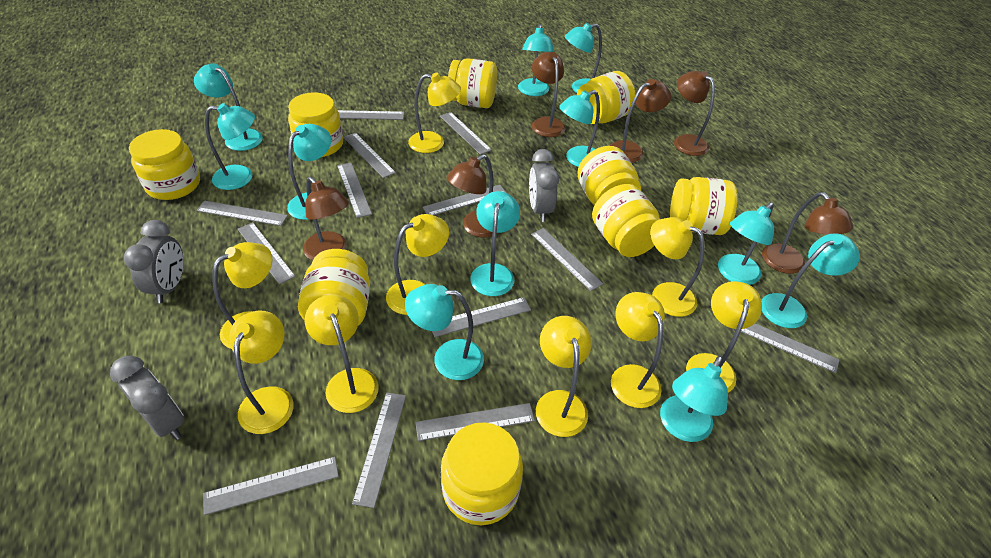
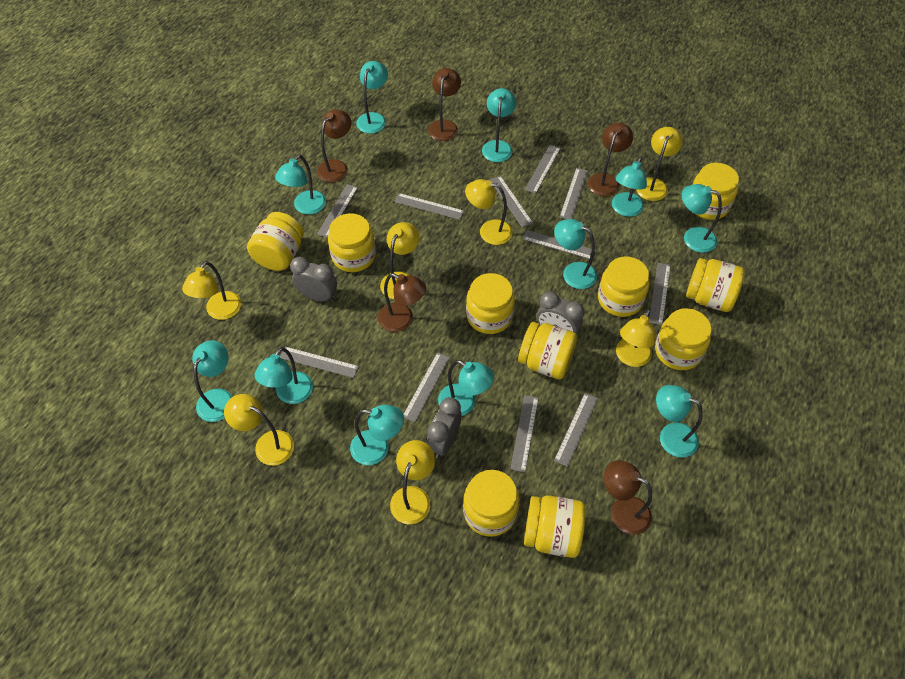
brown lamp: [303,177,349,260] [447,154,498,238] [532,52,566,137] [610,79,671,162] [674,71,715,156] [762,192,854,274] = 6 -> [317,109,351,182] [378,273,426,332] [428,68,461,141] [588,122,633,197] [604,460,652,535] = 5
grey ruler: [196,201,288,226] [203,457,339,515] [238,222,296,284] [337,163,372,218] [338,110,404,120] [343,133,396,178] [352,392,406,508] [415,403,535,441] [423,185,506,215] [432,297,531,337] [440,112,492,155] [531,228,603,291] [735,323,839,373] = 13 -> [280,347,359,378] [317,184,358,238] [394,193,464,220] [403,352,450,422] [490,176,533,227] [510,395,539,472] [523,230,596,259] [525,145,561,194] [554,393,598,467] [560,168,588,219] [649,263,671,325] = 11
yellow jar: [129,129,200,200] [288,93,343,157] [298,249,370,326] [441,422,523,525] [448,58,497,108] [577,71,636,124] [577,146,641,205] [592,184,659,257] [670,177,738,235] = 9 -> [247,212,304,271] [328,213,376,272] [463,470,520,537] [466,273,515,334] [518,322,578,379] [524,495,586,558] [598,257,649,317] [655,308,711,370] [686,258,745,312] [692,163,739,220] = 10
yellow lamp: [212,242,273,349] [229,311,294,434] [305,295,379,413] [386,214,449,315] [408,72,461,153] [536,316,592,437] [611,292,665,408] [650,217,705,317] [686,281,762,393] = 9 -> [182,261,241,320] [224,394,294,465] [380,222,419,299] [390,440,435,524] [465,179,513,245] [616,309,656,367] [636,127,683,201] = 7

